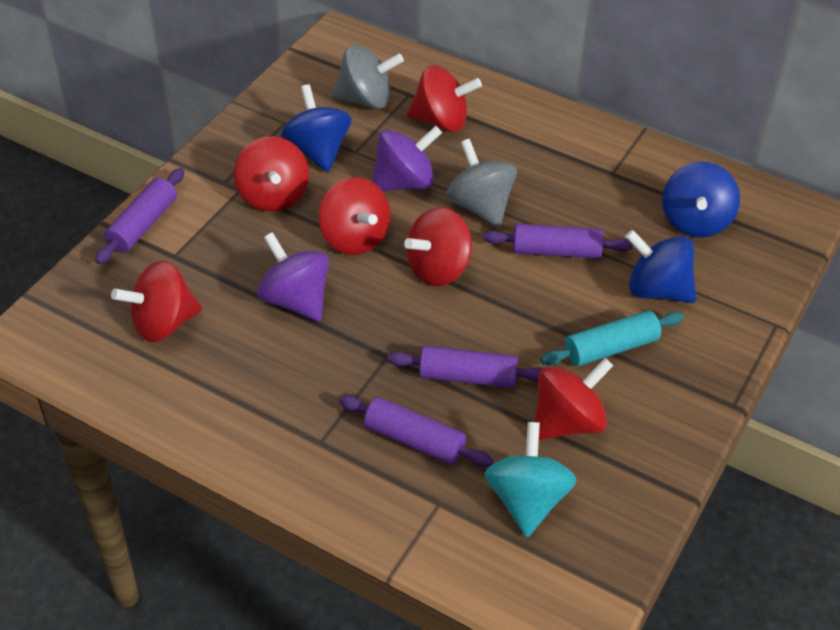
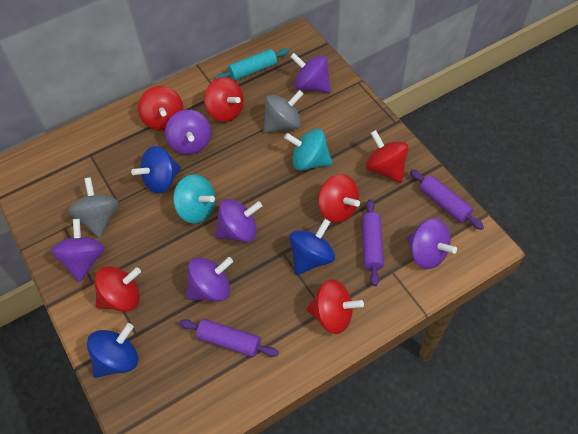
purple rolling pin: [95,168,184,264] [339,395,493,467] [388,346,542,388] [483,224,633,259] = 4 -> [180,319,279,357] [361,199,384,286] [410,169,484,230] = 3
purple spinning top: [258,232,329,322] [372,126,442,191] = 2 -> [51,219,104,282] [165,110,211,155] [186,257,233,302] [215,199,262,243] [290,53,331,93] [407,218,457,269] = 6
turquoise spinning top: [485,422,577,537] = 1 -> [173,174,215,223] [284,129,333,171] = 2

